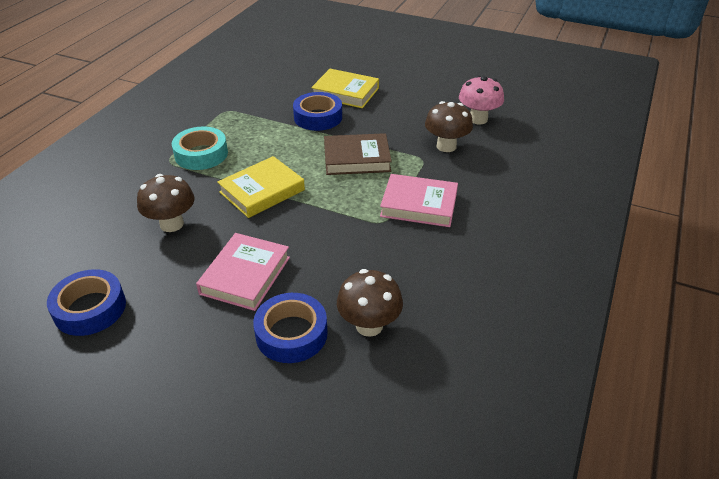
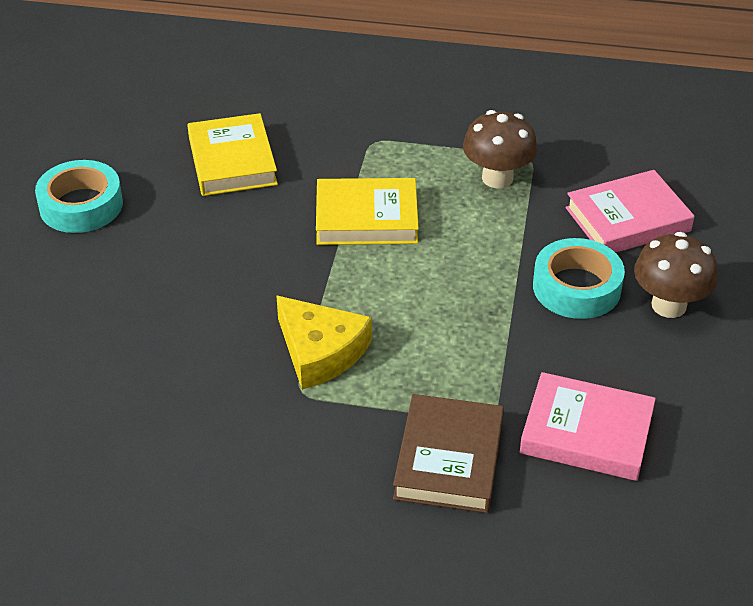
blue tape: [47,269,126,336] [253,293,328,363] [293,92,342,131] = 3 -> none = 0
brown mushroom: [137,174,194,232] [337,269,403,337] [425,101,473,152] = 3 -> [463,110,537,188] [634,232,718,318] = 2
pink mushroom: [459,76,504,124] = 1 -> none = 0
turquoise tape: [172,126,228,170] = 1 -> [35,160,123,233] [533,238,625,319] = 2
yellow cheese: none = 0 -> [276,295,372,390] = 1

